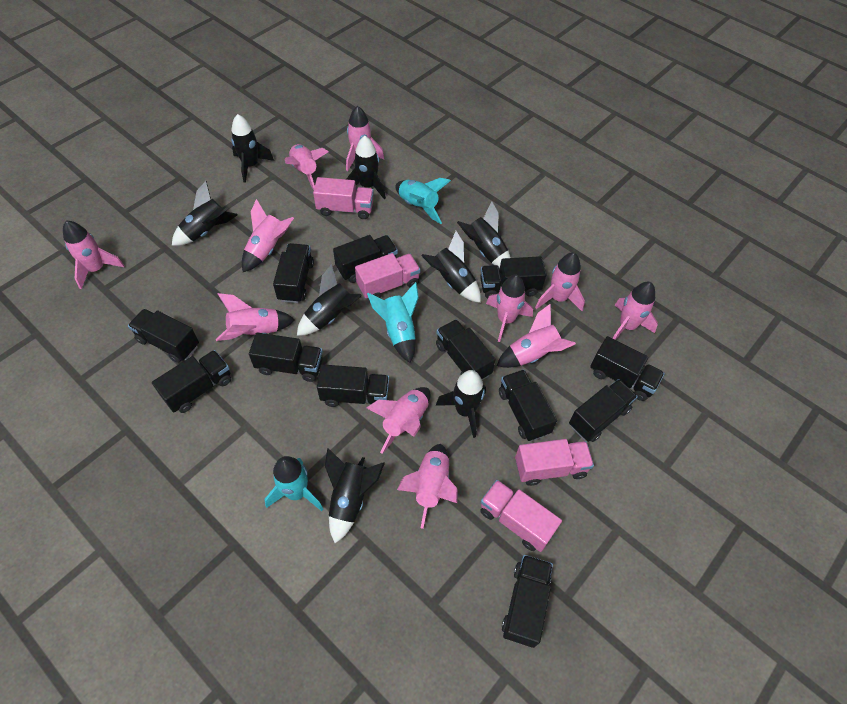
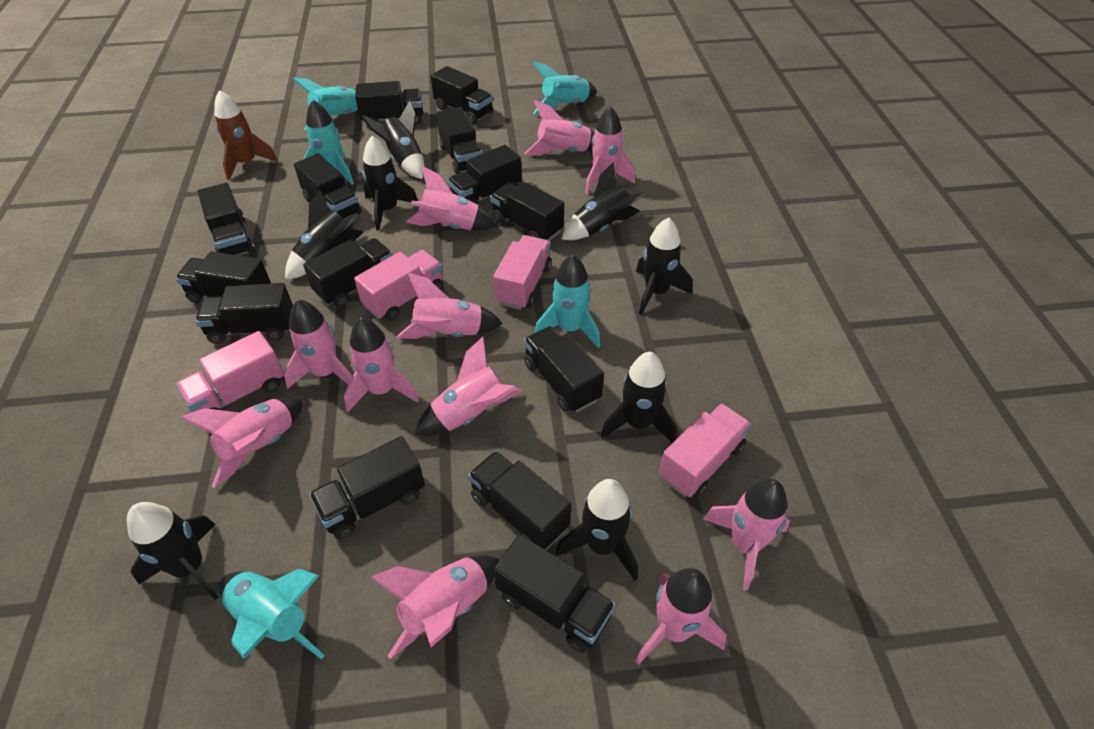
black truck: [128,309,199,363] [152,350,231,413] [249,333,323,382] [273,243,314,303] [317,364,389,407] [333,235,398,283] [436,319,496,380] [480,256,547,298] [499,370,557,441] [502,555,553,648] [569,379,638,442] [590,336,665,401] = 12 -> [175,251,271,303] [195,283,293,344] [198,183,255,255] [294,153,362,219] [303,238,393,307] [309,436,425,539] [355,81,423,125] [431,66,493,124] [436,107,483,174] [447,145,522,205] [468,451,571,550] [490,183,564,241] [493,535,616,653] [524,326,604,413] = 14
brown rocket: none = 0 -> [214,90,278,180] = 1
turquoise rocket: [265,456,323,511] [367,282,419,363] [395,178,451,224] = 3 -> [219,569,325,659] [293,77,358,131] [303,100,354,185] [533,62,597,114] [535,254,600,348] = 5

